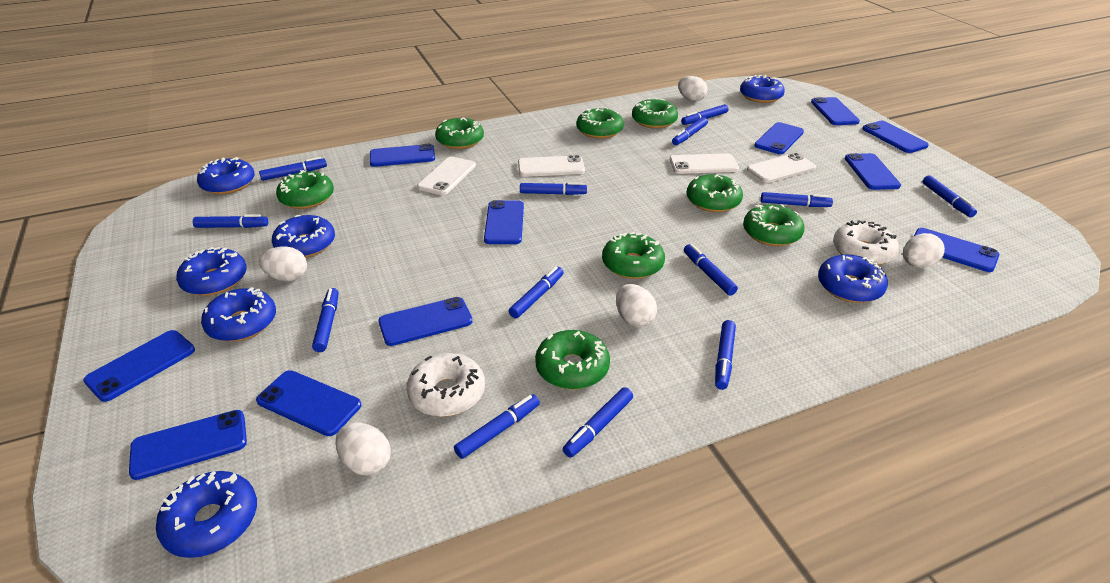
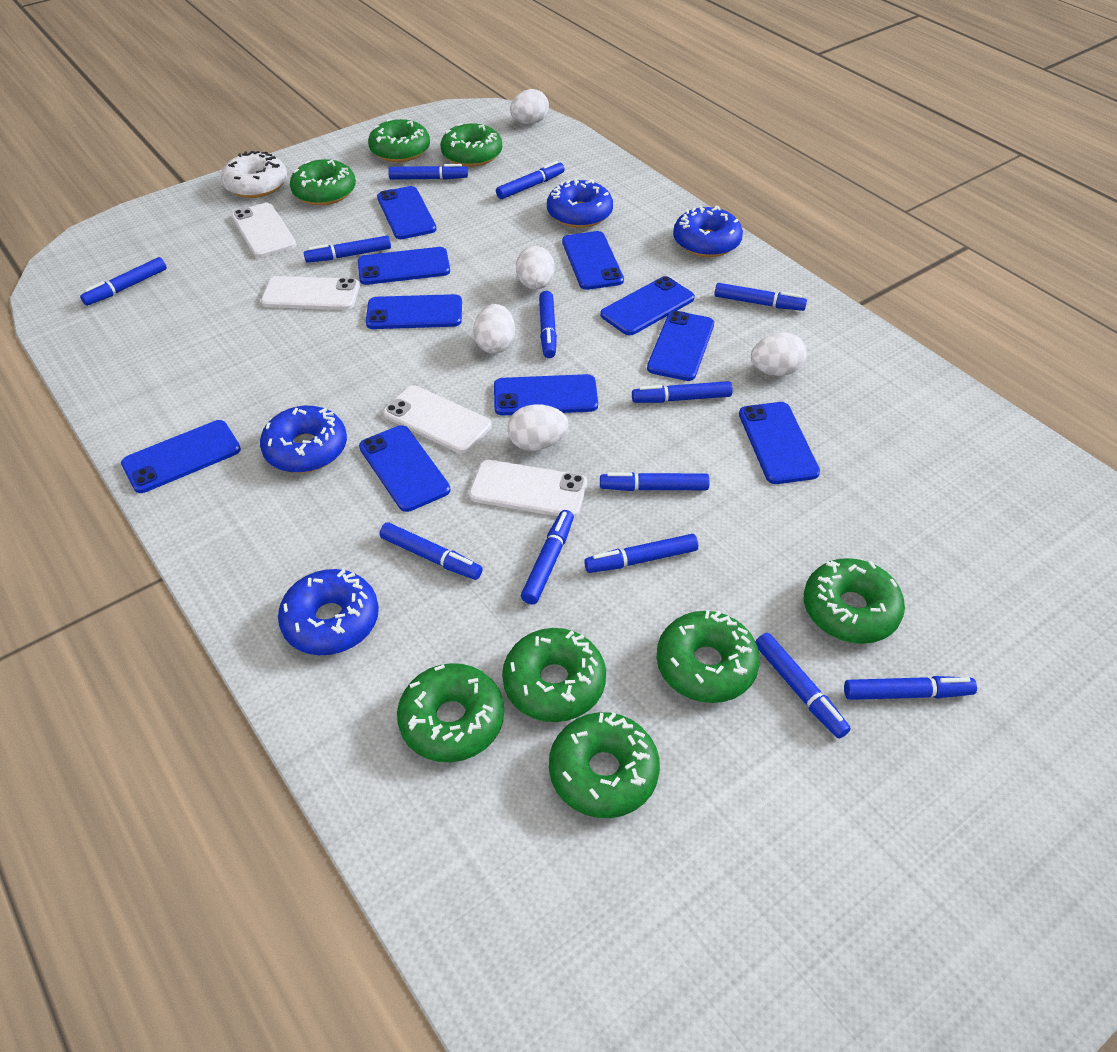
blue donut: [156,471,257,558] [176,247,247,296] [197,157,255,195] [201,287,276,342] [272,215,335,258] [740,75,785,103] [818,254,888,303] = 7 -> [260,406,347,473] [278,569,379,655] [547,178,613,228] [673,205,743,257] = 4
blue phone: [83,330,195,402] [129,410,247,480] [256,370,361,436] [370,144,435,167] [378,297,472,346] [484,200,524,244] [754,122,804,154] [811,97,860,125] [845,153,901,190] [862,121,929,153] [913,228,1000,272] = 11 -> [121,420,241,493] [358,247,450,285] [359,425,451,512] [366,294,462,329] [377,186,437,239] [494,374,598,416] [562,231,624,290] [600,276,695,335] [647,311,714,381] [739,402,820,484] = 10
white donut: [406,353,485,417] [833,220,899,265] = 2 -> [221,151,287,198] = 1

